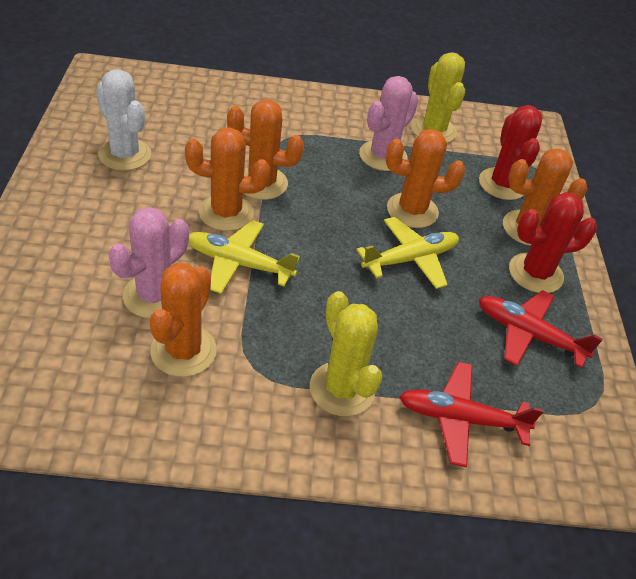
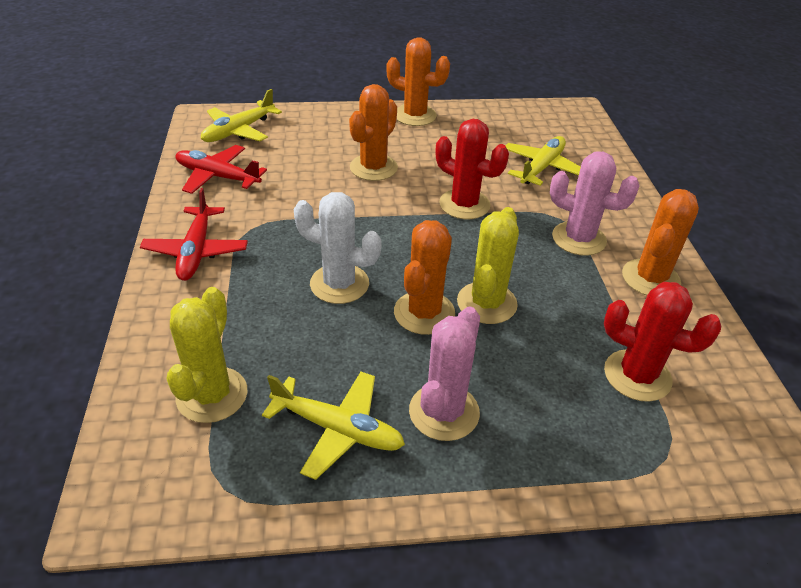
orange cactus: [149,263,217,377] [185,127,270,231] [227,99,304,200] [386,129,465,228] [503,148,588,246] = 5 -> [349,84,398,181] [386,37,450,126] [394,220,455,335] [622,189,699,295] = 4
yellow plane: [189,220,300,294] [356,217,459,289] = 2 -> [201,89,282,142] [262,372,405,480] [505,136,581,186] = 3

